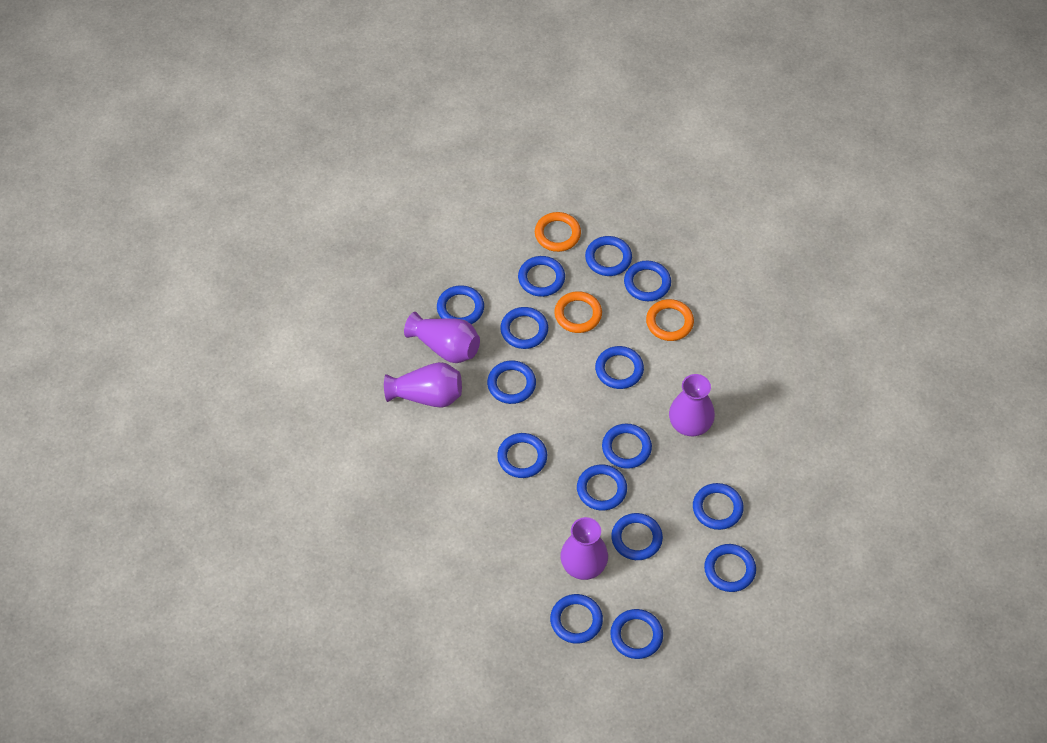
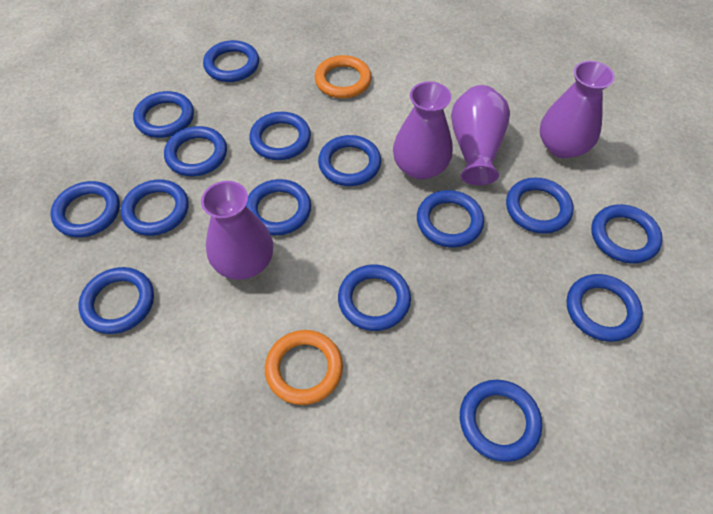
orange ring: [535,212,581,252] [554,291,602,333] [646,299,694,341] = 3 -> [265,330,343,405] [315,55,372,98] = 2

